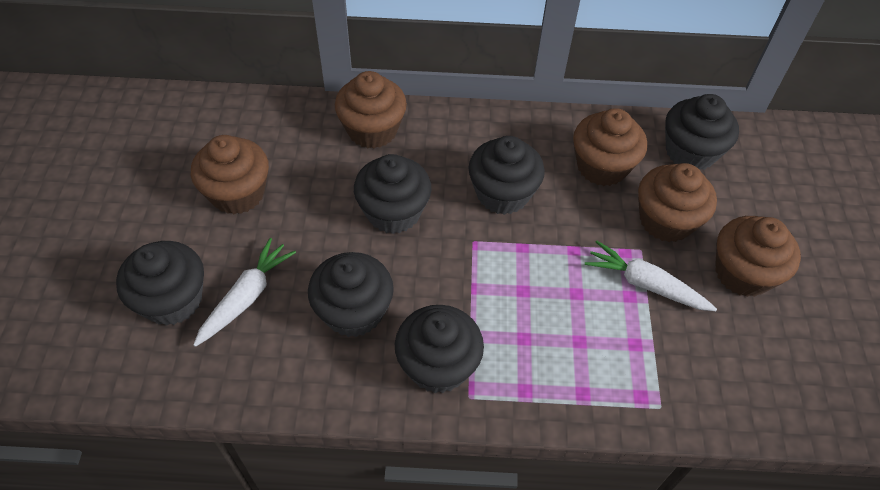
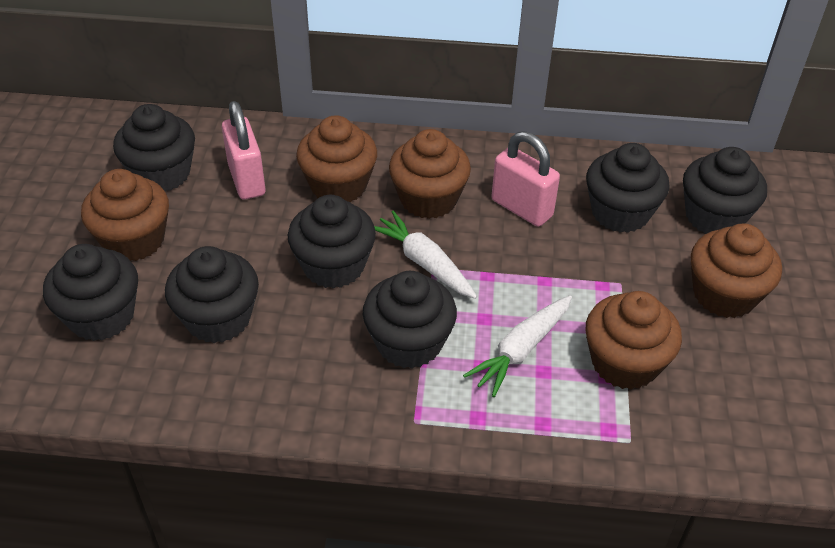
black cupcake: [116,241,204,326] [308,252,394,337] [354,154,432,234] [395,305,484,393] [468,136,545,215] [665,94,739,170] = 6 -> [43,244,138,341] [113,104,195,191] [165,246,259,343] [288,195,376,289] [363,271,457,369] [586,143,670,233] [683,147,767,234] = 7
pink padlock: none = 0 -> [222,101,266,199] [492,131,560,227] = 2

